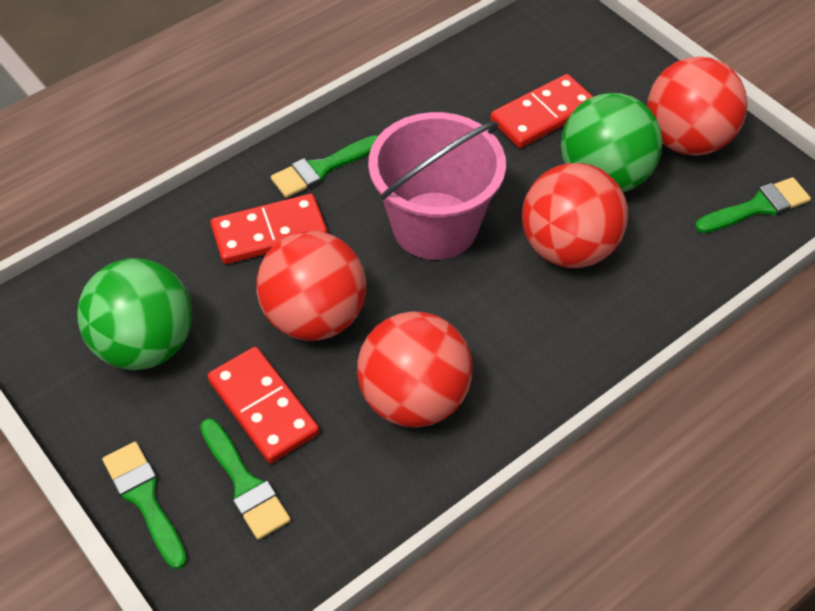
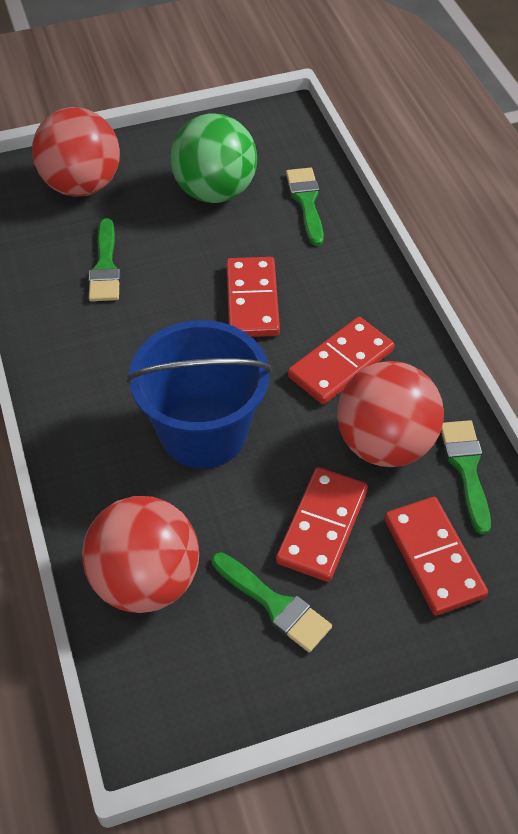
blue bucket: none = 0 -> [126,320,272,469] = 1
green ball: [77,258,192,370] [561,93,662,192] = 2 -> [170,114,257,203] = 1
pink bucket: [368,112,506,260] = 1 -> none = 0
red ball: [256,231,366,341] [357,311,473,427] [522,163,628,268] [647,56,748,156] = 4 -> [32,107,120,197] [82,496,199,613] [337,361,444,467] = 3
red domino: [207,347,319,463] [211,194,328,264] [490,74,593,148] = 3 -> [226,257,280,337] [276,467,368,582] [288,317,395,404] [384,497,488,616] = 4

